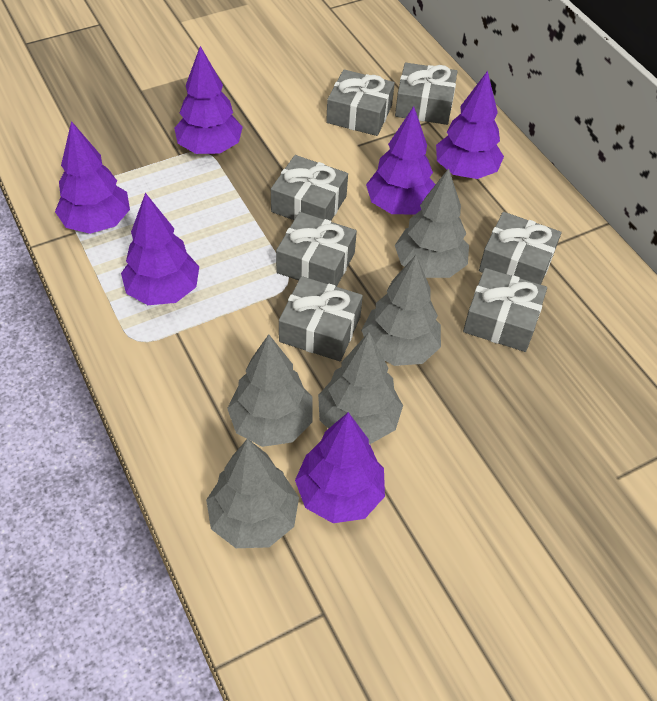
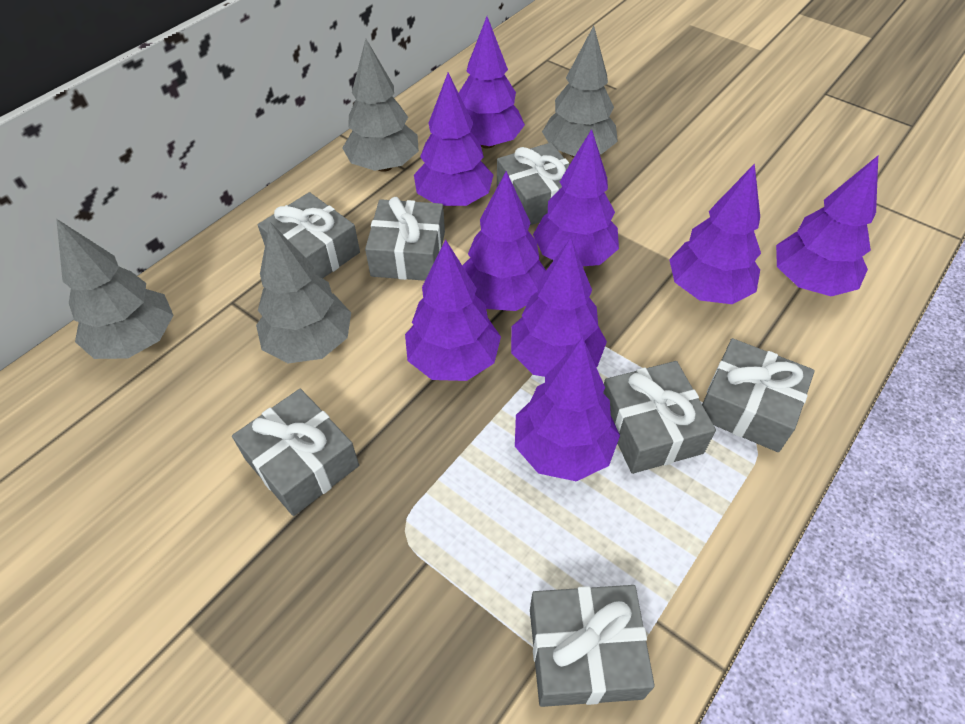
grey tree: [206,439,299,548] [227,334,313,447] [318,332,403,444] [361,255,441,366] [395,168,469,278] = 5 -> [56,219,174,359] [256,222,351,363] [342,39,419,172] [542,26,618,158] = 4
purple tree: [55,121,130,234] [121,193,199,305] [174,46,243,154] [295,412,385,523] [366,106,436,215] [436,71,504,179] = 6 -> [405,239,501,381] [414,72,493,206] [459,17,525,148] [462,171,546,311] [511,238,607,377] [515,337,620,481] [533,129,619,266] [669,163,761,304] [776,156,878,296] = 9

